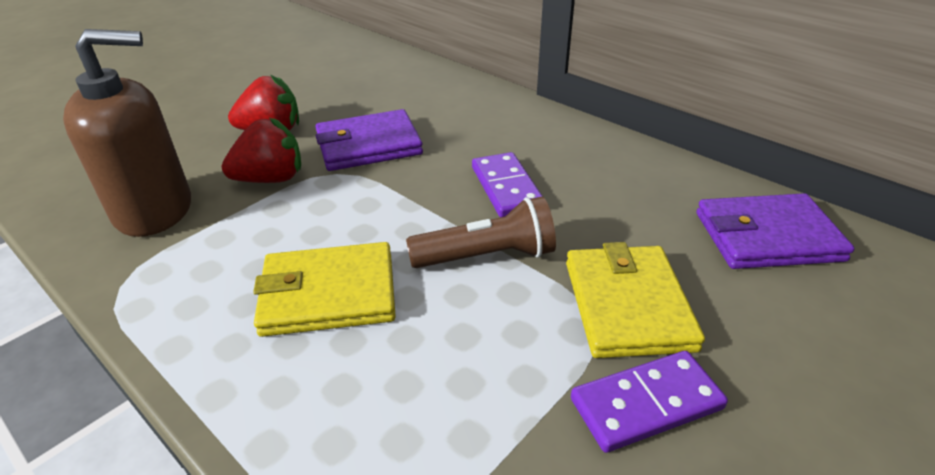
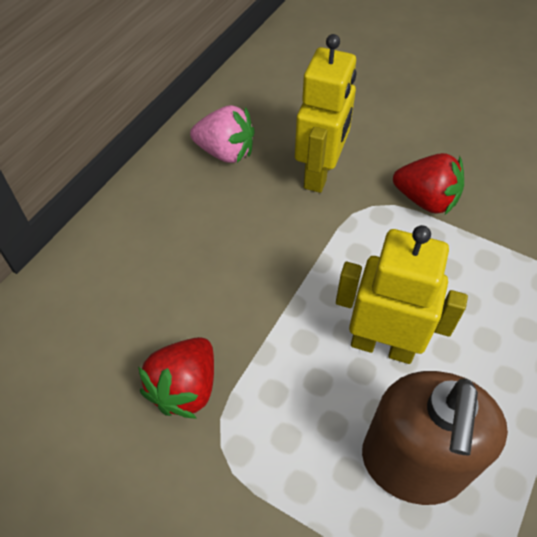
brown flashlight: [406,197,556,268] = 1 -> none = 0
pink strawberry: none = 0 -> [190,105,255,163] = 1
purple domino: [472,152,543,217] [571,351,728,453] = 2 -> none = 0
purple wallet: [315,109,423,171] [696,193,855,269] = 2 -> none = 0
yellow robot: none = 0 -> [295,34,357,193] [336,225,468,364] = 2
yellow wallet: [253,242,396,337] [566,242,705,358] = 2 -> none = 0

